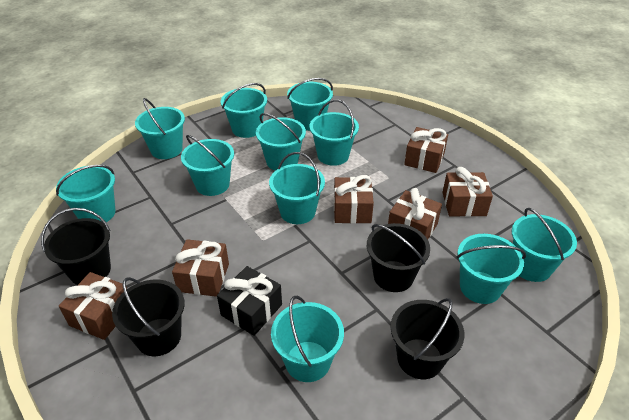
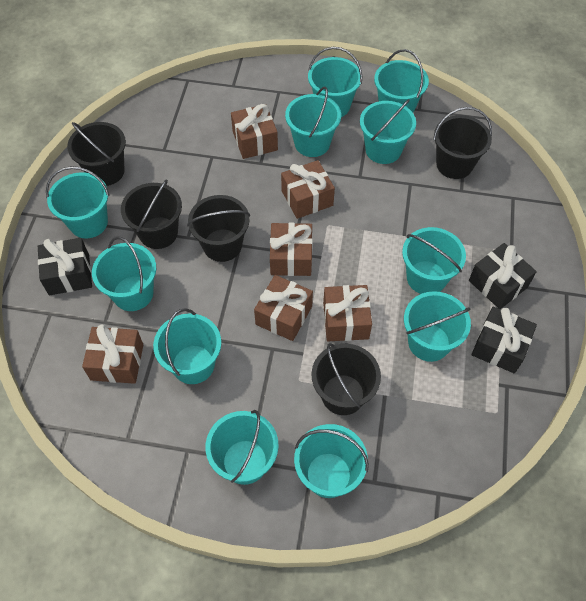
black bucket: [41,208,111,285] [112,277,185,356] [367,223,430,292] [391,298,465,379] = 4 -> [67,122,126,186] [121,179,182,249] [187,195,250,262] [312,343,381,415] [433,107,492,179] = 5
black gift: [217,266,282,336] = 1 -> [38,238,92,295] [469,243,537,309] [471,307,537,373] = 3

